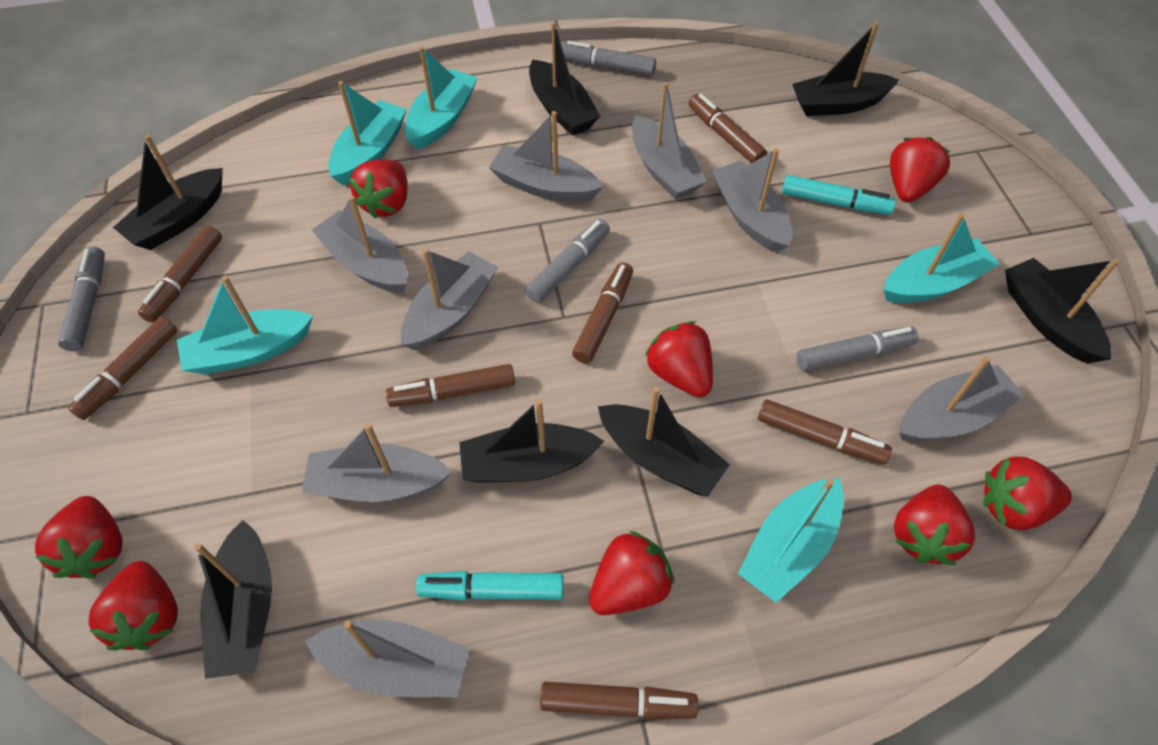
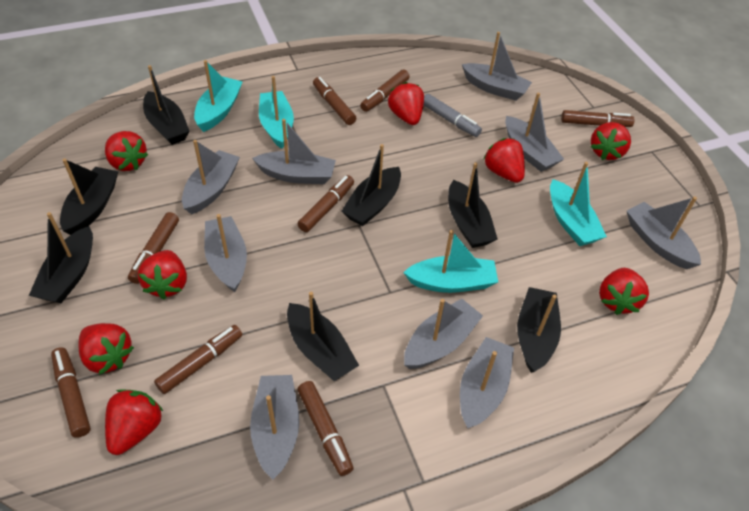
brown marker: [68,317,177,420] [138,226,222,323] [386,364,515,407] [540,682,698,719] [572,262,633,364] [689,94,767,163] [758,399,892,464] = 7 -> [51,347,91,438] [128,212,179,284] [154,325,242,394] [298,175,354,232] [298,381,354,476] [313,77,356,125] [360,70,410,112] [561,110,635,127] = 8
grey boat: [302,423,452,502] [305,620,469,697] [312,196,407,293] [401,248,498,351] [489,111,603,202] [632,82,707,199] [712,148,792,253] [899,356,1025,442] = 8 -> [182,140,240,215] [204,214,247,292] [250,375,299,479] [252,119,336,184] [404,299,483,369] [460,337,514,428] [462,32,532,101] [505,93,564,172] [627,196,701,269] = 9
grey marker: [58,247,105,351] [525,219,610,303] [561,41,656,76] [797,326,919,371] = 4 -> [424,94,482,137] = 1
turquoise boat: [177,276,313,374] [328,81,407,185] [405,46,478,150] [738,478,844,603] [884,213,1000,303] = 5 -> [194,60,243,132] [259,76,294,149] [403,230,498,293] [550,162,607,246] = 4
turquoise marker: [416,571,564,601] [782,175,896,215] = 2 -> none = 0

